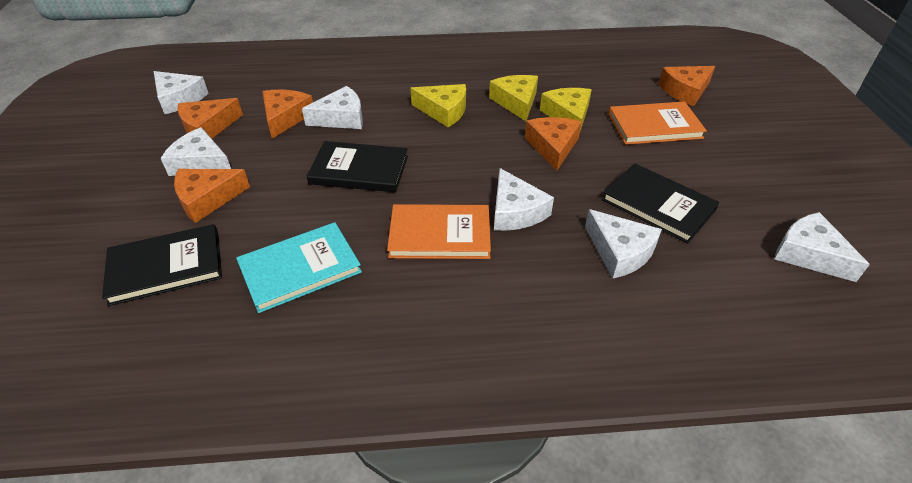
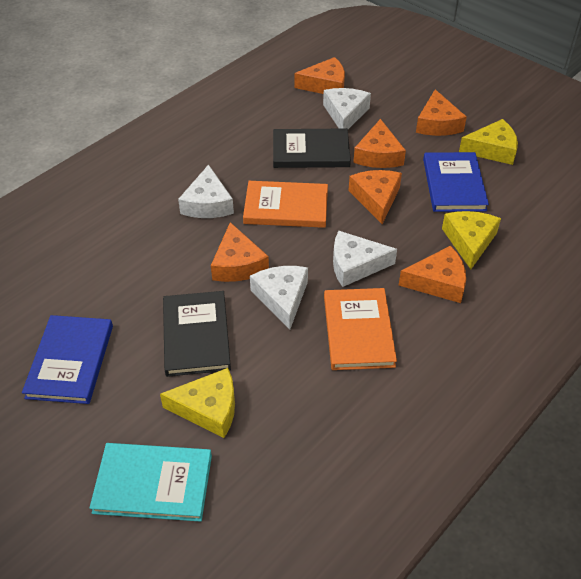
black book: [102,224,222,306] [307,141,408,192] [602,163,719,243] = 3 -> [163,291,231,377] [273,128,351,168] = 2
blue book: none = 0 -> [22,315,113,404] [423,152,489,212] = 2
orange cheese: [174,169,250,223] [177,98,243,139] [262,90,313,138] [525,117,582,171] [658,66,715,106] = 5 -> [211,222,269,282] [294,57,345,94] [348,170,402,224] [353,119,406,168] [398,245,466,303] [416,89,467,136] = 6
white cheese: [154,71,209,114] [161,127,231,176] [302,86,363,129] [494,168,554,231] [585,209,662,278] [774,212,870,282] = 6 -> [178,165,234,218] [250,266,308,330] [323,88,371,129] [333,231,397,287] = 4

